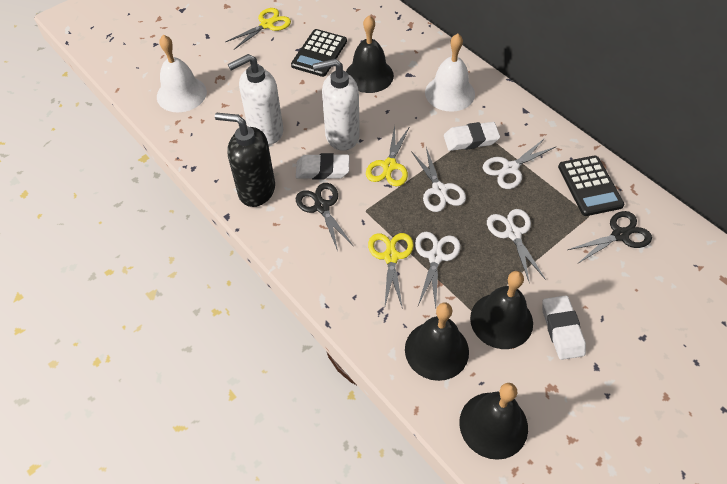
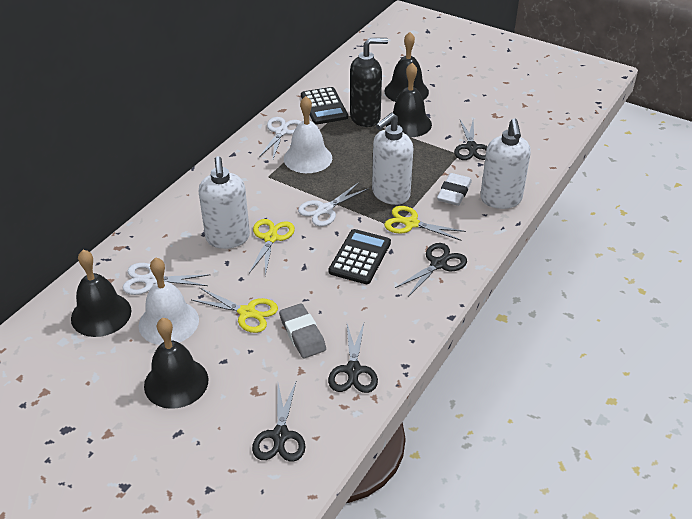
black scissors: [296,183,353,251] [568,211,652,263] = 2 -> [252,380,306,462] [328,323,378,393] [395,243,467,297] [454,119,488,160] = 4
grey eraser: none = 0 -> [279,303,326,358] = 1
white eraser: [296,153,350,180] [444,122,500,151] [542,295,586,360] = 3 -> [437,173,472,206] = 1
white scissors: [411,148,466,212] [415,232,461,309] [483,138,555,189] [487,209,546,284] = 4 -> [122,263,210,295] [259,117,301,159] [298,182,369,226] = 3
white soap dispenser: [228,54,283,145] [313,59,360,151] = 2 -> [199,156,250,249] [372,113,413,205] [480,118,531,209] = 3

